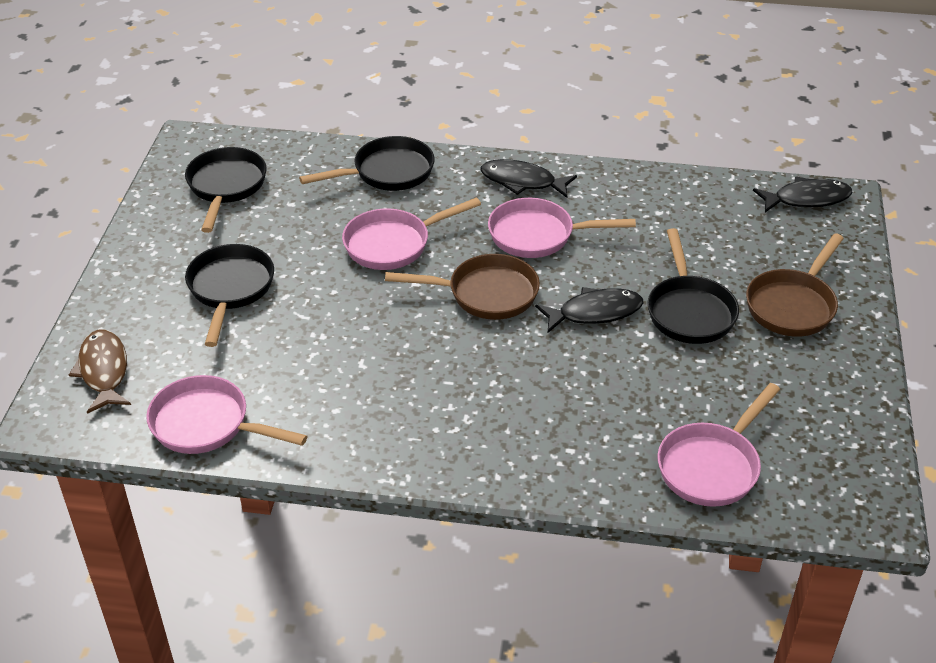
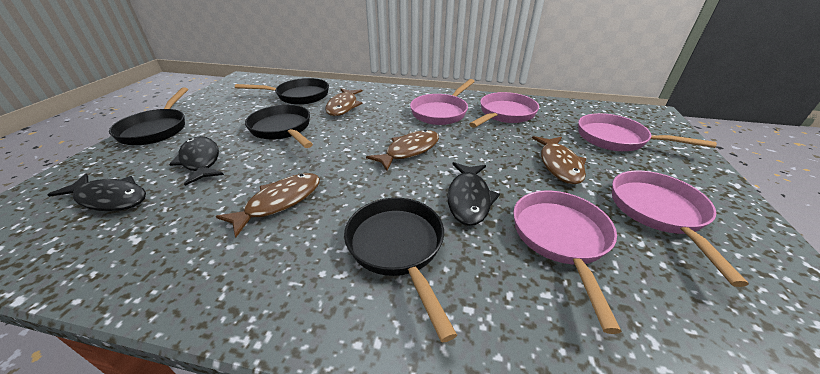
brown fish: [69,330,131,414] = 1 -> [216,173,320,238] [325,88,363,116] [366,130,439,171] [532,136,586,185] = 4
brown pan: [385,254,540,320] [746,233,844,337] = 2 -> none = 0
pink pan: [146,375,307,454] [342,197,481,270] [488,198,636,258] [658,383,780,507] = 4 -> [410,79,475,125] [469,92,539,128] [513,191,622,334] [578,113,717,151] [612,171,749,287] = 5

